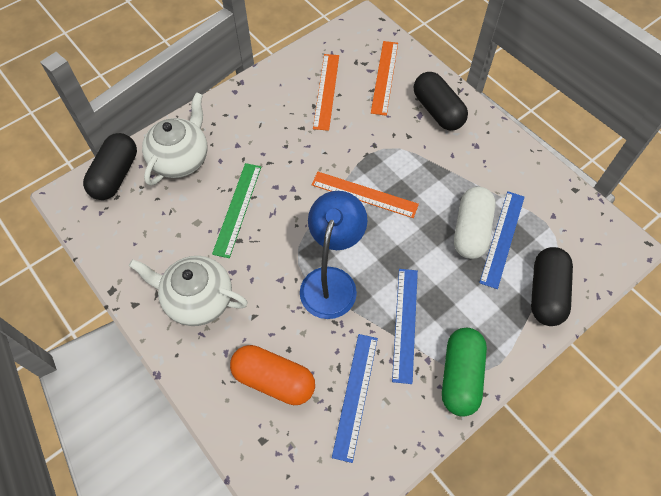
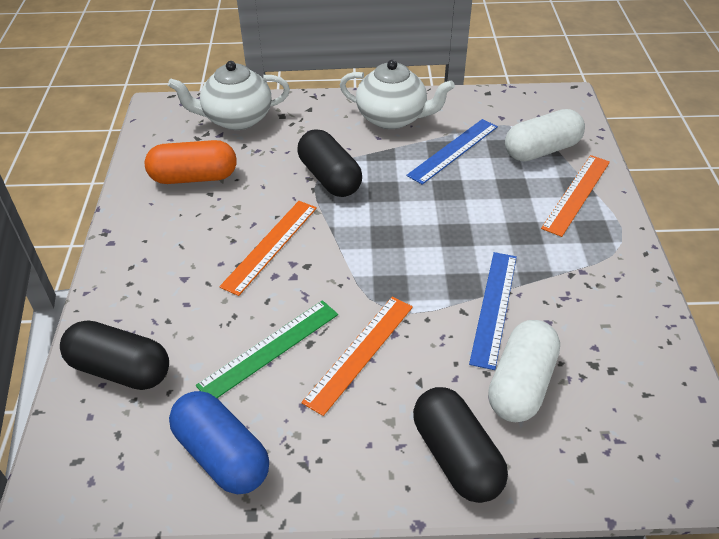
blue capsule: none = 0 -> [169,391,269,494] = 1
blue lamp: [300,191,367,319] = 1 -> none = 0
blue ruler: [332,334,378,463] [392,269,418,384] [479,191,524,289] = 3 -> [406,119,498,185] [469,252,517,370] = 2
green capsule: [442,328,487,417] = 1 -> none = 0
white capsule: [454,186,496,259] = 1 -> [488,320,560,422] [505,109,585,162] = 2

